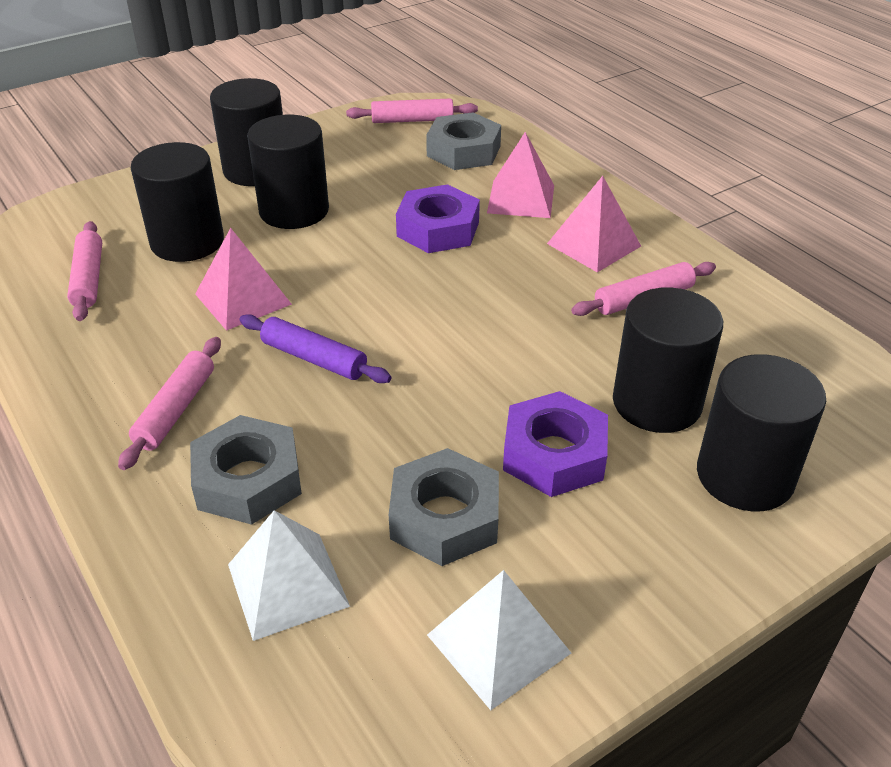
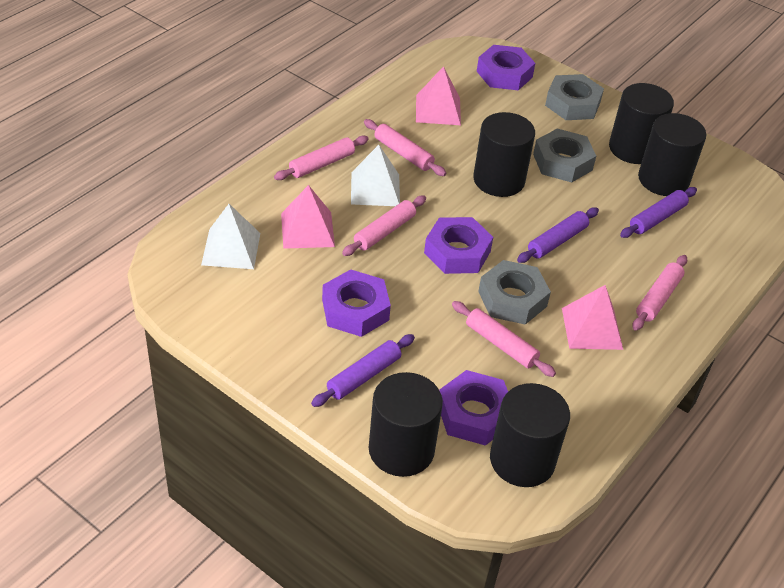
pink rolling pin: [67,221,102,321] [118,337,221,470] [346,99,478,123] [571,262,716,316] = 4 -> [274,136,369,180] [342,196,426,256] [364,119,446,176] [452,301,556,377] [632,255,687,331] = 5
purple nut: [396,184,480,253] [503,391,608,497] = 2 -> [322,269,391,337] [424,217,493,274] [439,370,508,446] [477,45,535,90] = 4
purple rolling pin: [239,314,391,383] = 1 -> [311,334,415,407] [517,207,599,263] [620,187,697,238] = 3

